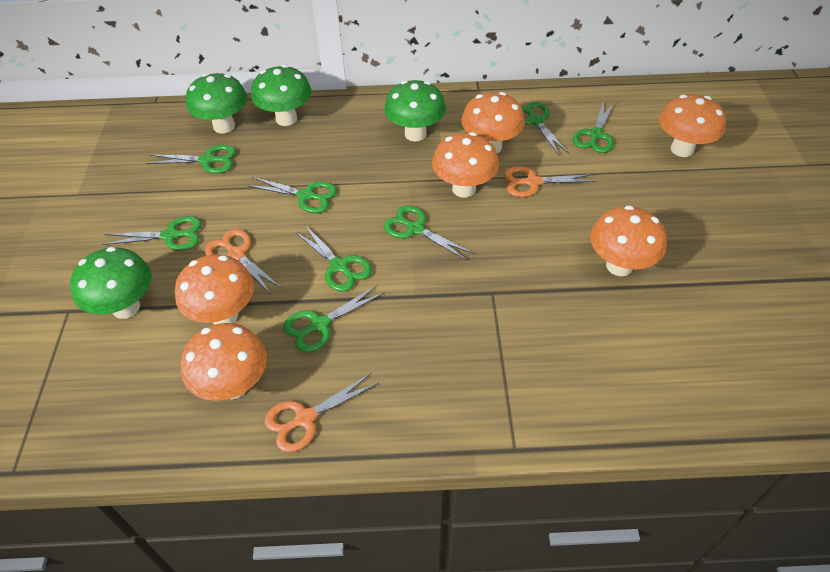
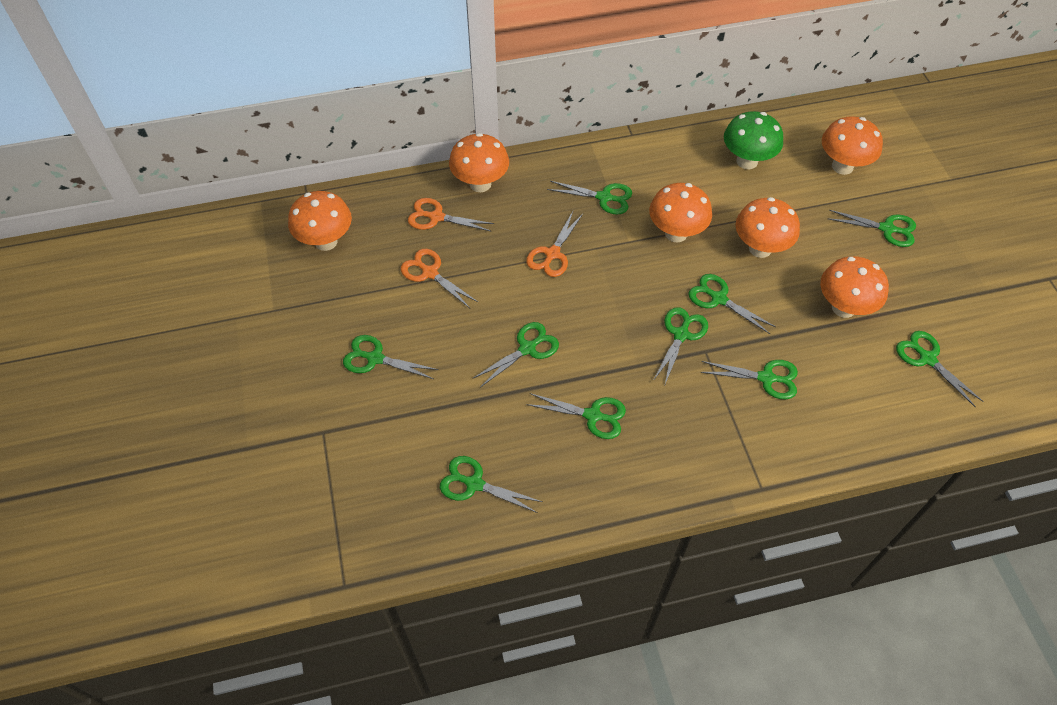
green mushroom: [70,247,152,319] [186,73,247,134] [251,65,312,126] [384,80,446,141] = 4 -> [724,111,783,169] = 1
green scissors: [102,216,202,251] [147,145,236,173] [247,177,337,213] [283,285,385,353] [295,224,372,292] [384,205,474,261] [521,102,569,155] [572,101,615,153] = 8 -> [343,335,438,379] [440,456,543,513] [472,322,559,388] [526,393,626,439] [547,181,632,215] [653,307,708,384] [688,274,776,334] [700,360,798,400] [827,210,916,247] [896,331,984,408] = 10

